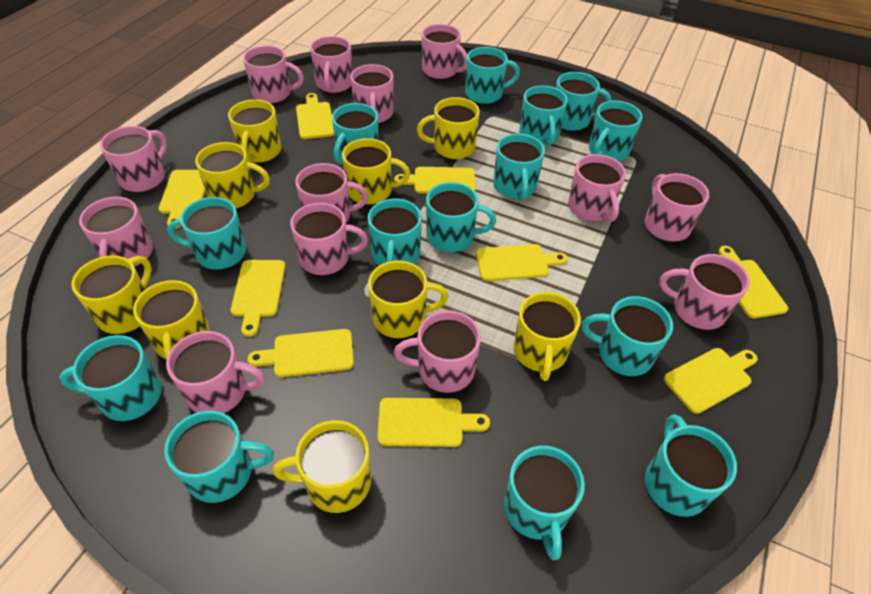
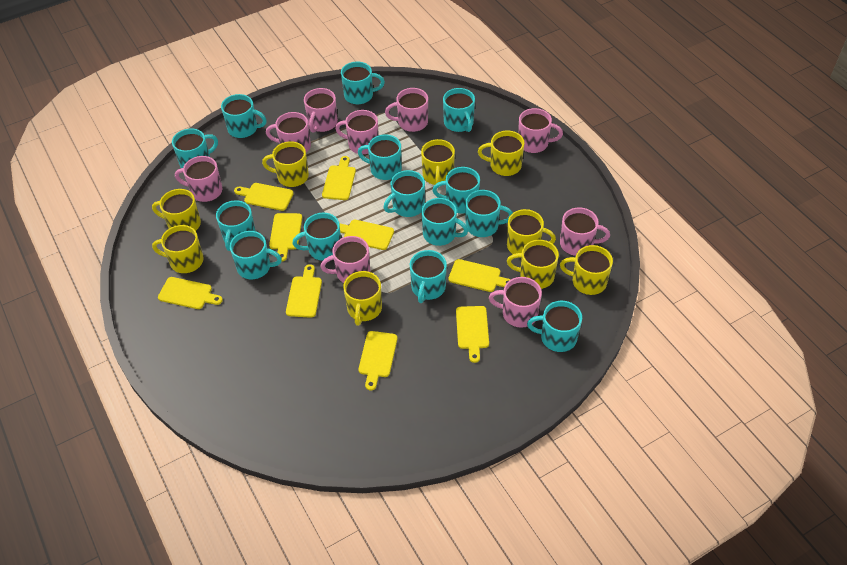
pink mug: [79,197,153,267] [100,126,167,192] [166,331,265,413] [243,45,304,103] [290,203,368,275] [295,163,368,223] [310,36,353,93] [350,64,394,123] [394,310,481,393] [422,24,467,79] [568,154,626,222] [645,173,709,241] [659,254,750,330] = 13 -> [175,156,222,202] [266,112,311,152] [304,88,338,133] [320,236,370,283] [335,110,379,154] [385,88,428,132] [489,277,542,328] [518,108,563,153] [560,208,610,256] = 9

